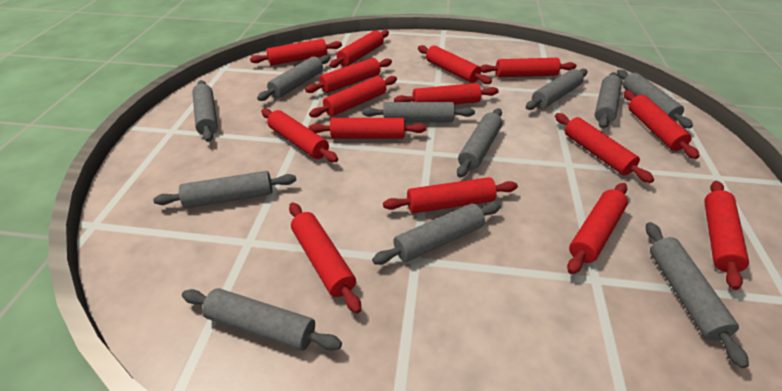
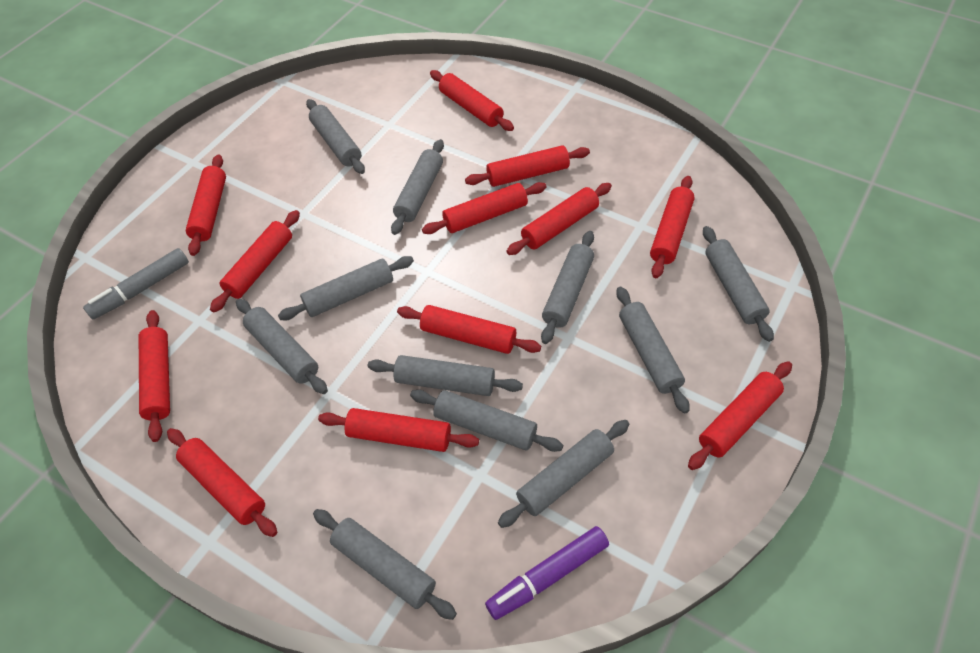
grey marker: none = 0 -> [83,248,189,319] = 1
purple marker: none = 0 -> [485,526,609,620] = 1
red rolling pin: [250,39,342,65] [261,109,338,162] [289,202,361,314] [305,58,392,93] [309,76,397,118] [309,118,427,139] [329,30,389,68] [383,177,518,213] [394,83,499,105] [418,45,492,84] [480,58,576,77] [555,113,654,183] [567,183,628,274] [624,90,700,159] [704,181,749,290] = 15 -> [139,310,170,442] [167,428,277,537] [186,155,226,256] [210,210,300,312] [318,408,479,452] [397,305,541,354] [422,182,547,234] [430,70,514,131] [465,146,590,187] [506,183,612,255] [650,176,695,278] [688,361,792,470] = 12

